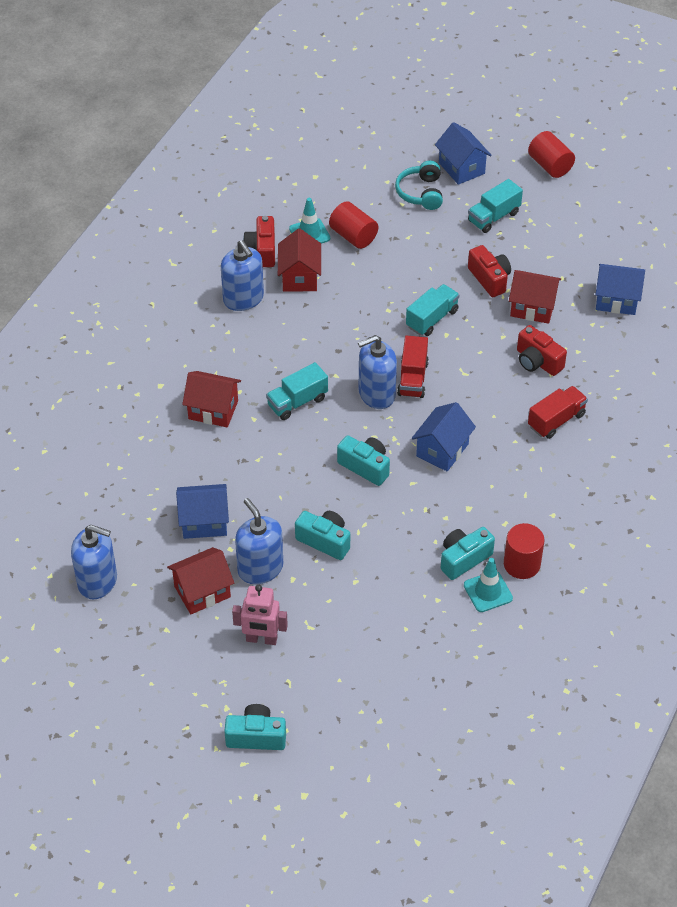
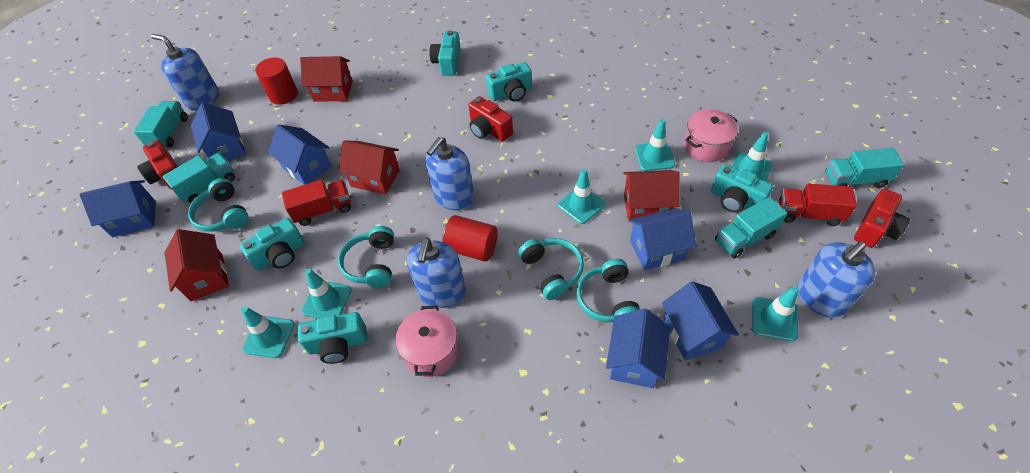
blue house: [176,484,229,539] [411,402,476,471] [435,122,492,185] [596,264,645,315] = 4 -> [80,180,156,237] [191,103,246,161] [268,124,332,185] [606,308,670,388] [629,208,697,270] [662,281,739,361] = 6
pink pot: none = 0 -> [395,306,459,377] [684,109,738,162] = 2
pink robot: [232,585,288,645] = 1 -> none = 0
red cylinder: [329,201,378,249] [504,523,544,579] [528,131,575,178] = 3 -> [255,58,298,105] [442,215,498,262] = 2
turquoise camera: [224,704,286,750] [295,511,350,560] [337,435,390,486] [441,527,495,580] = 4 -> [240,218,305,271] [298,312,367,364] [429,30,461,76] [486,62,532,102] [711,164,773,213] = 5
turquoise headphones: [395,161,443,210] = 1 -> [188,178,248,232] [338,226,394,288] [518,238,584,300] [576,259,640,322] = 4
turquoise traffic cone: [289,198,330,244] [464,558,513,612] = 2 -> [241,307,295,358] [301,269,351,318] [558,169,606,224] [635,119,675,171] [732,132,772,181] [752,287,798,341] = 6
turquoise truck: [266,362,328,420] [406,284,459,336] [468,179,523,233] = 3 -> [134,101,188,147] [162,153,235,203] [715,197,787,258] [825,148,904,188] = 4

